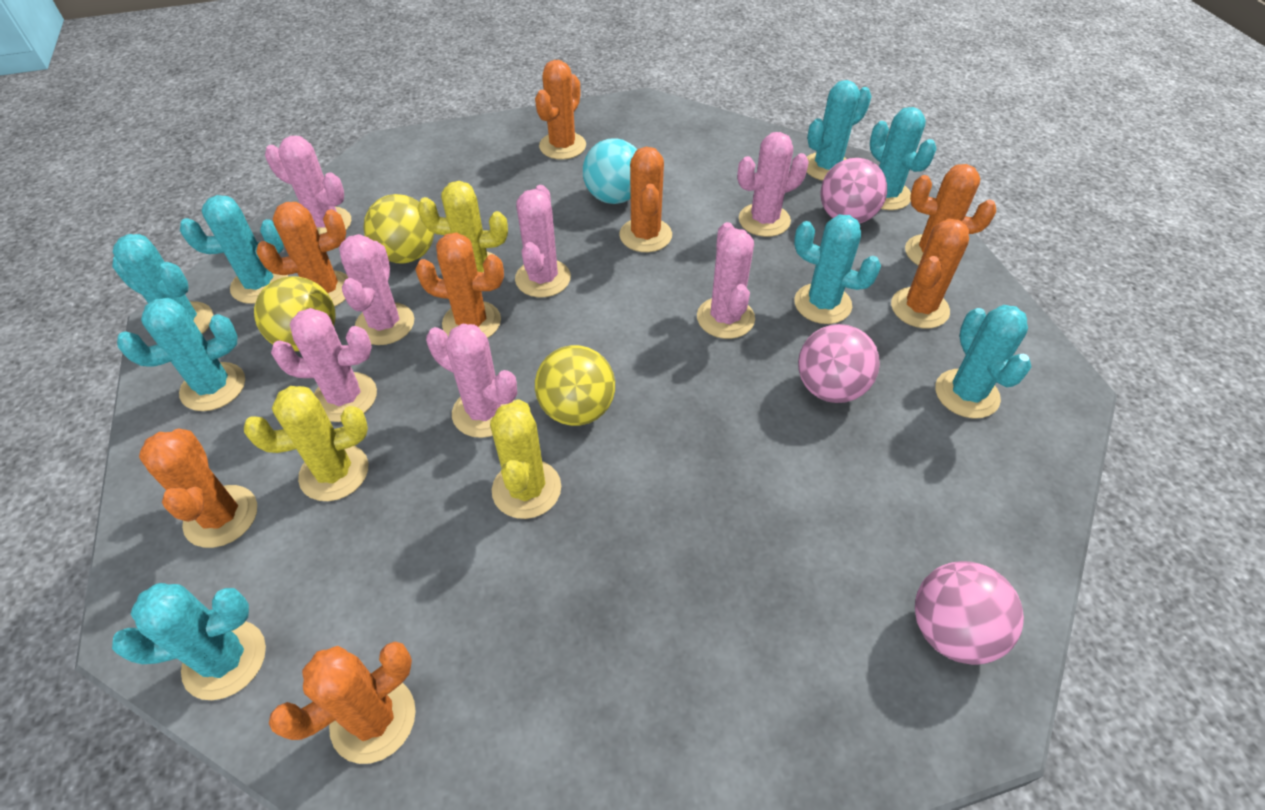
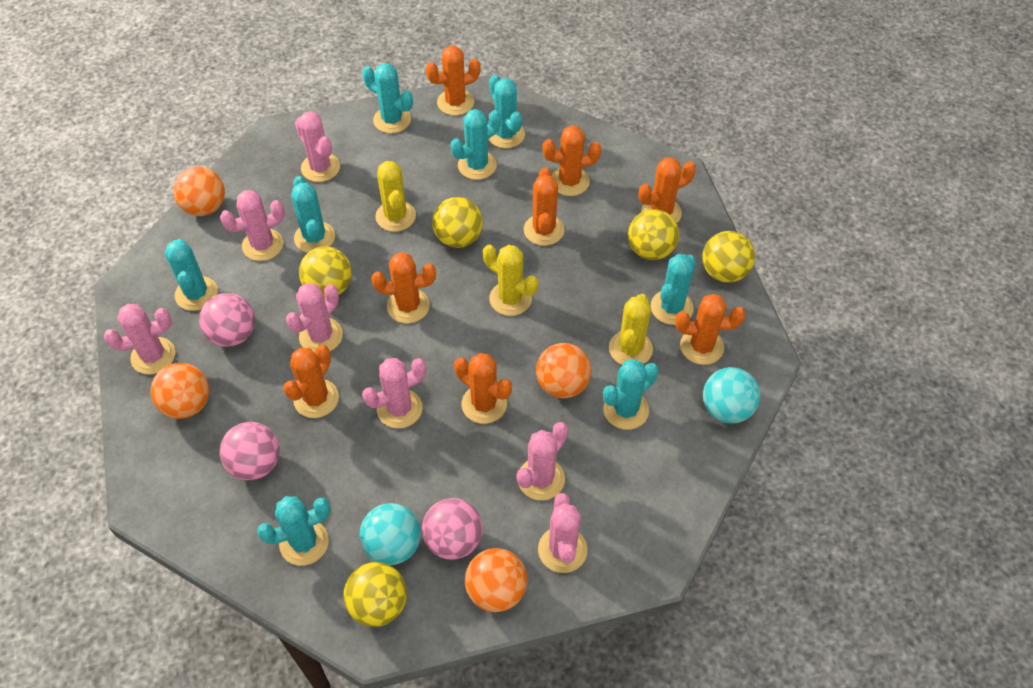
orange ball: none = 0 -> [150,363,209,419] [173,166,225,216] [465,548,527,612] [536,343,591,398] = 4
turquoise ball: [583,138,637,204] = 1 -> [359,503,421,565] [703,367,760,424] = 2
yellow ball: [254,276,336,351] [363,194,434,263] [535,345,615,426] = 3 -> [299,246,352,299] [343,562,407,627] [432,197,483,248] [628,209,679,260] [702,231,755,283] = 5

